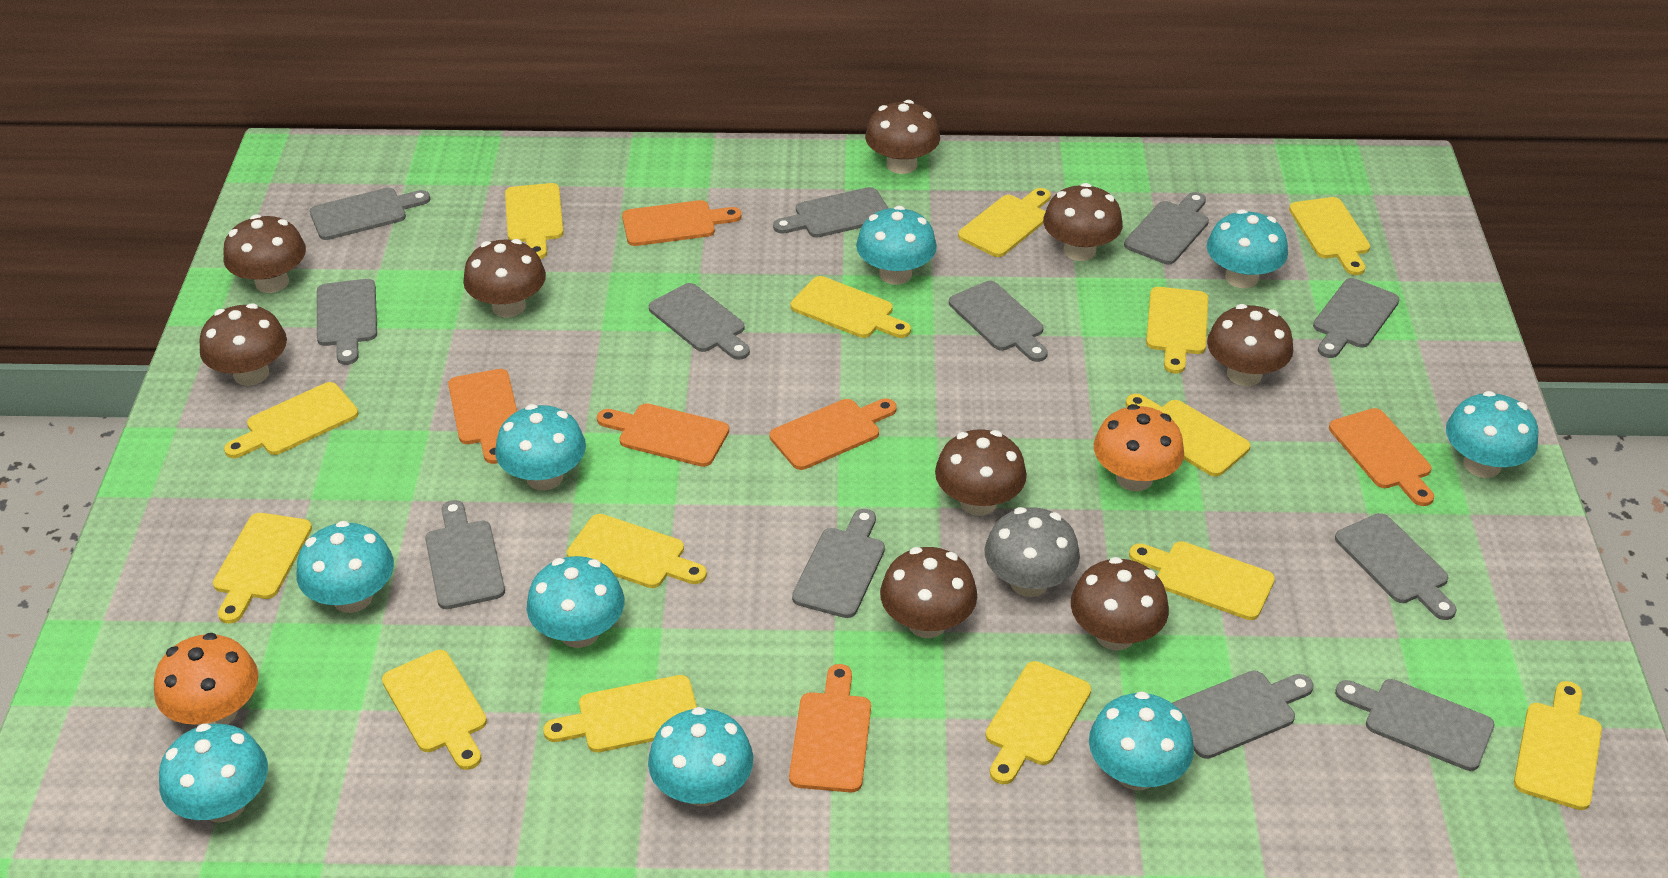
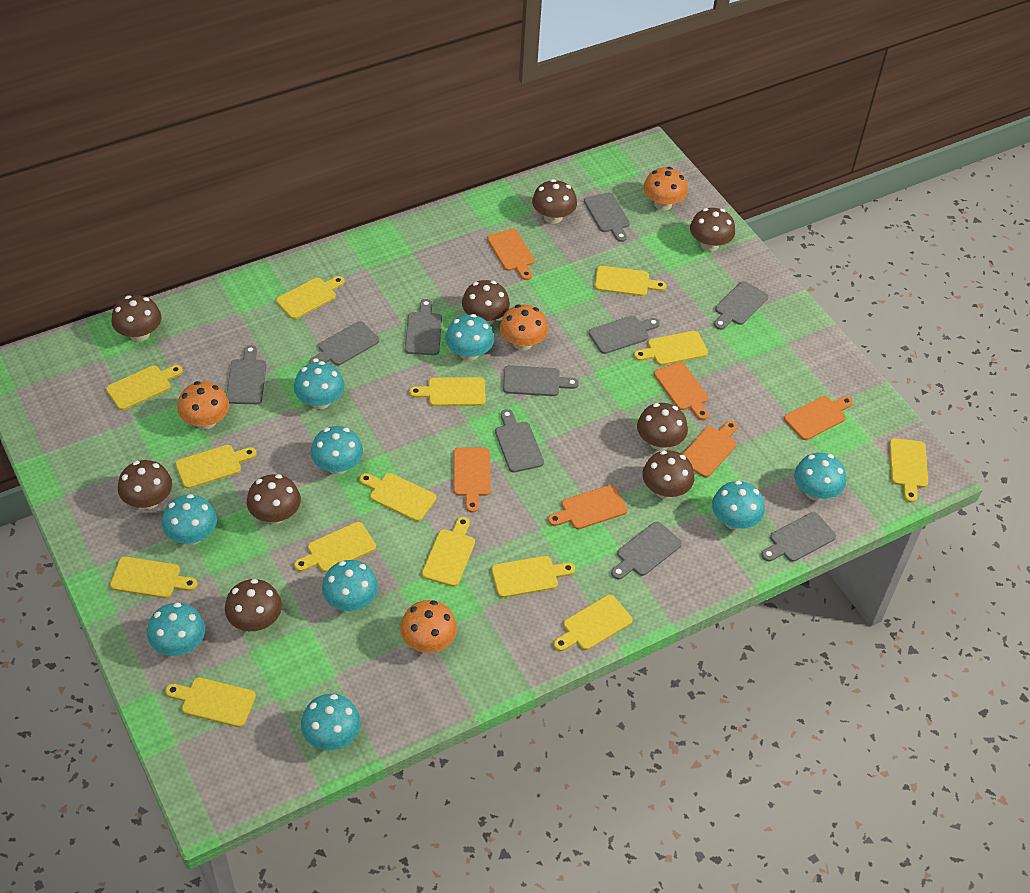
grey cutting board: [310,188,430,240] [317,279,377,365] [425,500,505,609] [649,283,750,360] [773,187,889,238] [792,509,885,618] [949,281,1048,362] [1124,192,1209,265] [1172,671,1314,759] [1313,278,1399,358] [1335,513,1457,620] [1335,679,1494,771] = 12 -> [226,345,266,404] [310,321,379,365] [405,299,442,355] [495,409,544,472] [503,365,579,396] [584,192,630,242] [589,316,660,354] [611,522,682,579] [714,281,768,330] [761,512,836,562] = 10
grey mushroom: [985,507,1080,597] = 1 -> none = 0
orange mushroom: [154,633,258,725] [1094,404,1184,491] = 2 -> [177,381,229,429] [400,600,457,653] [500,304,548,351] [643,167,688,210] = 4

